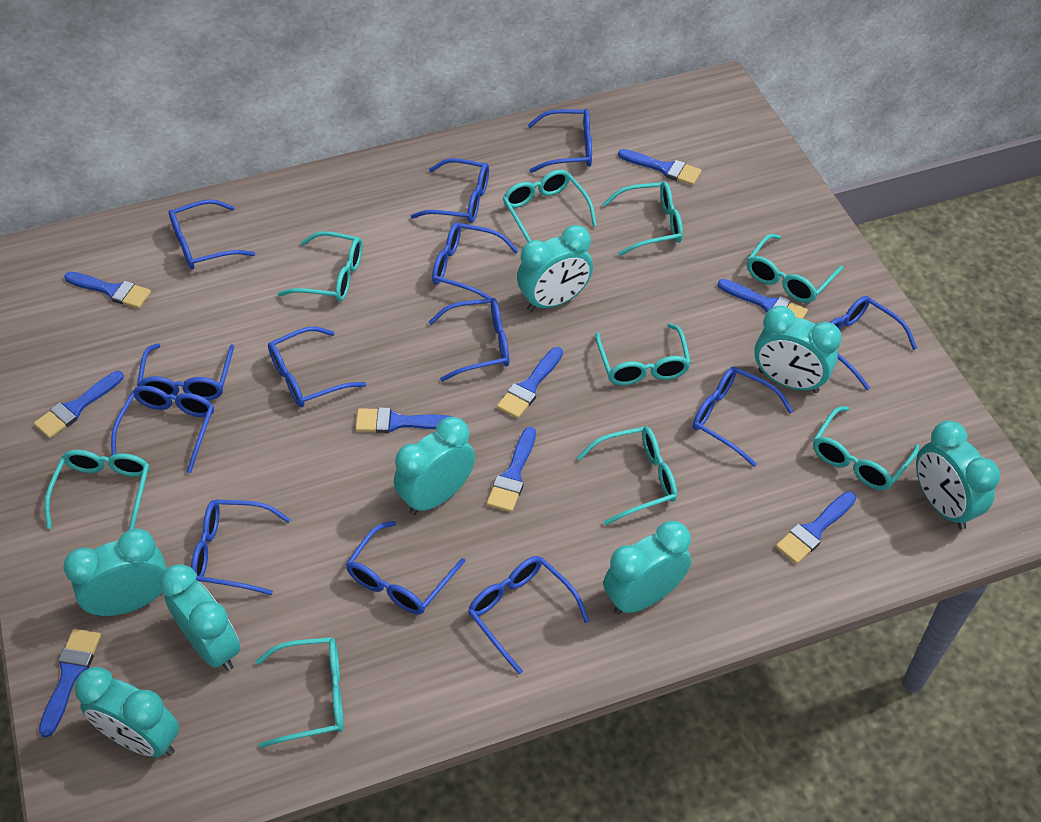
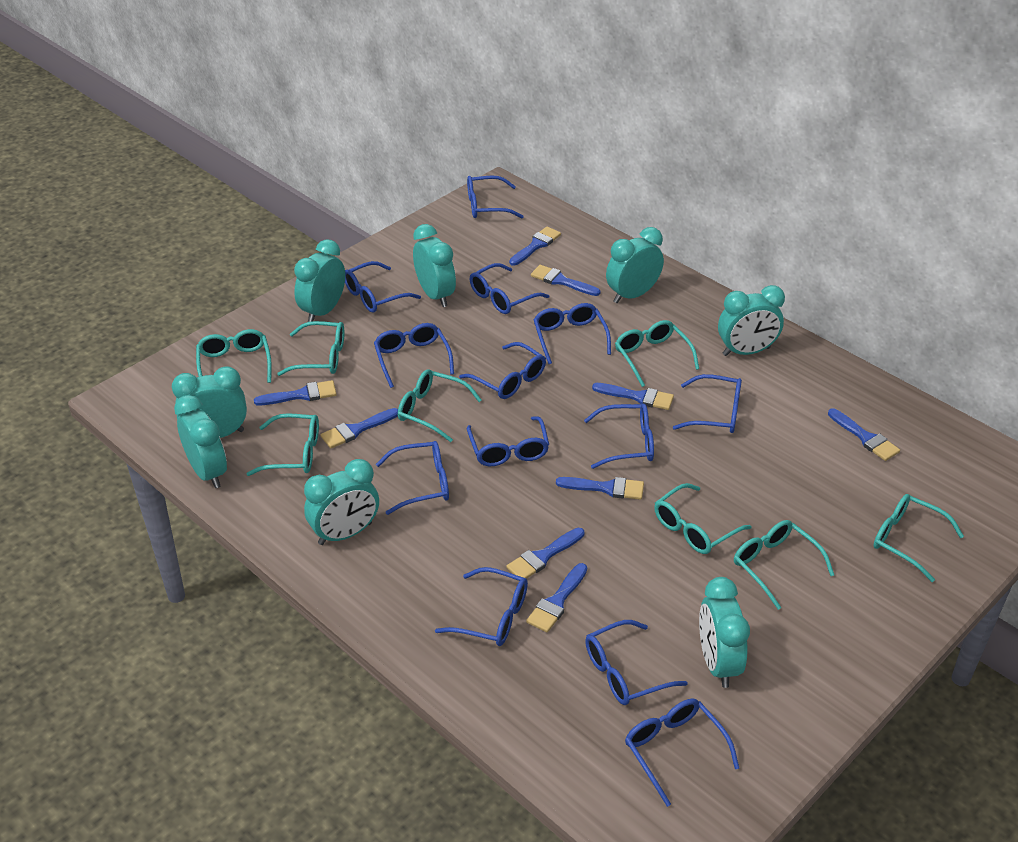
turquoise glasses: [45,450,149,530] [256,637,344,748] [278,231,362,302] [503,170,597,242] [577,427,677,525] [595,323,691,385] [602,181,683,256] [747,234,843,303] [813,406,919,490] = 9 -> [196,329,272,383] [247,413,319,476] [277,321,344,376] [398,369,482,442] [615,320,699,387] [654,483,752,554] [734,520,834,610] [874,494,964,582] = 8

